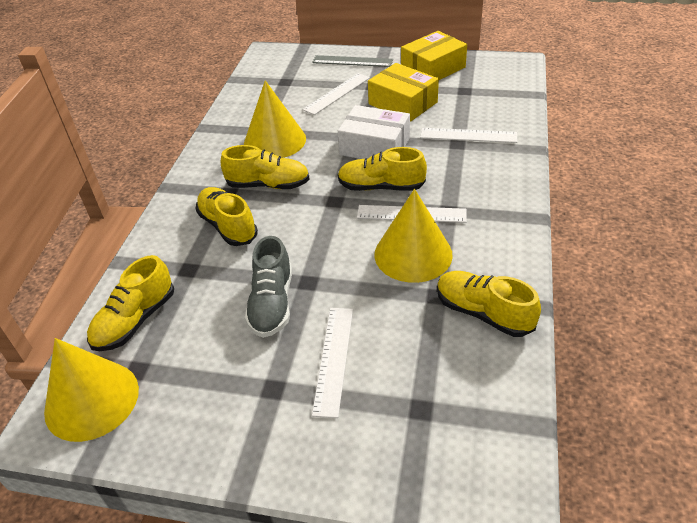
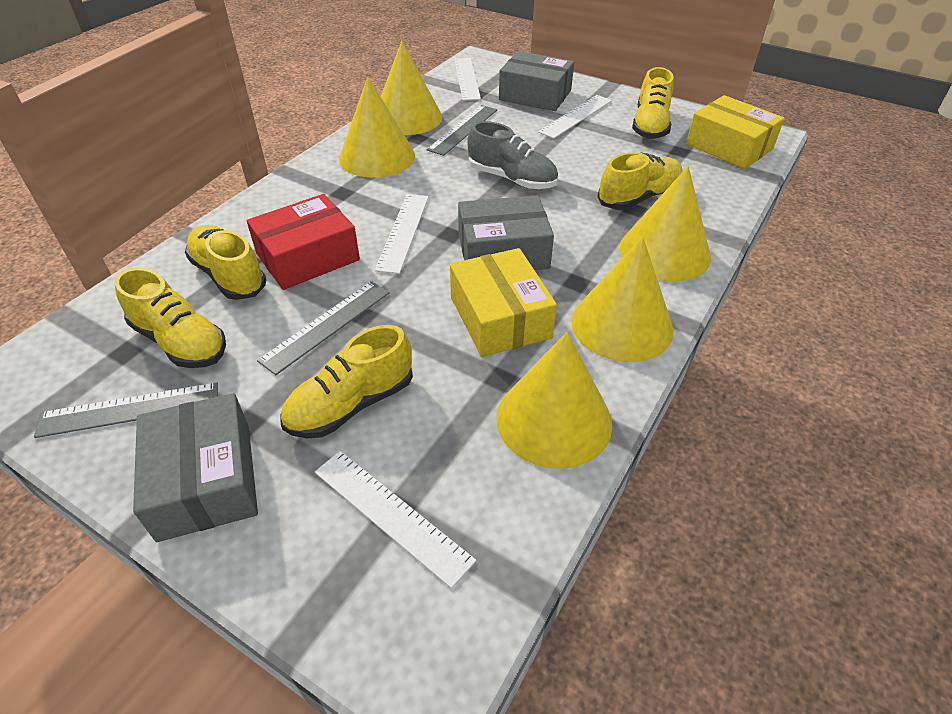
grey box: none = 0 -> [133,393,258,542] [458,195,554,270] [499,51,574,111] = 3
grey ruler: [312,55,393,67] = 1 -> [34,382,218,438] [257,281,390,375] [426,105,497,156] = 3
red box: none = 0 -> [247,194,360,290] = 1
white box: [338,105,410,159] = 1 -> none = 0
yellow cone: [44,338,139,442] [244,80,306,158] [374,189,453,283] = 3 -> [339,77,415,178] [381,41,442,135] [497,332,612,469] [571,237,674,362] [620,166,711,281] = 5

